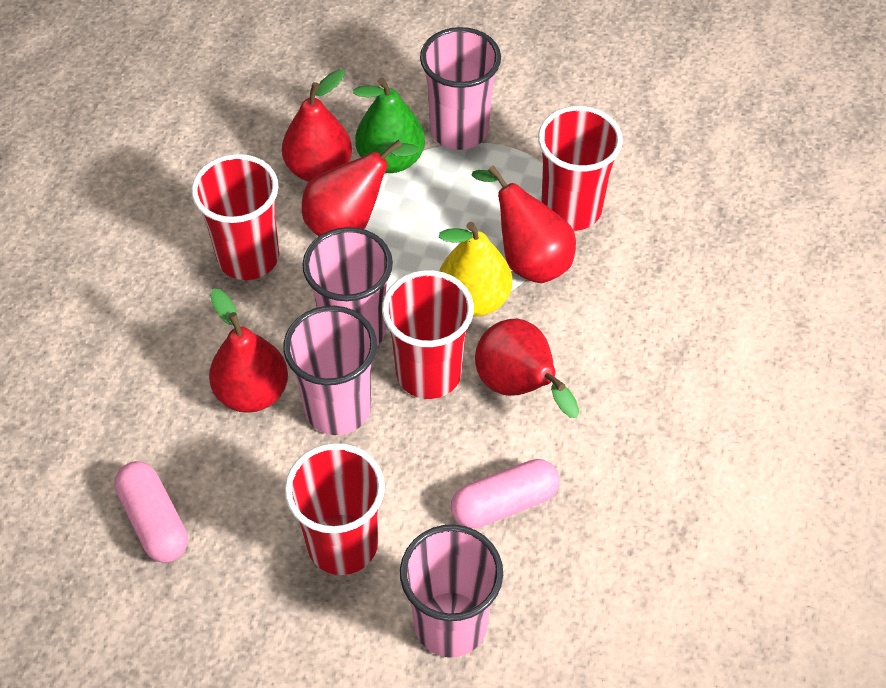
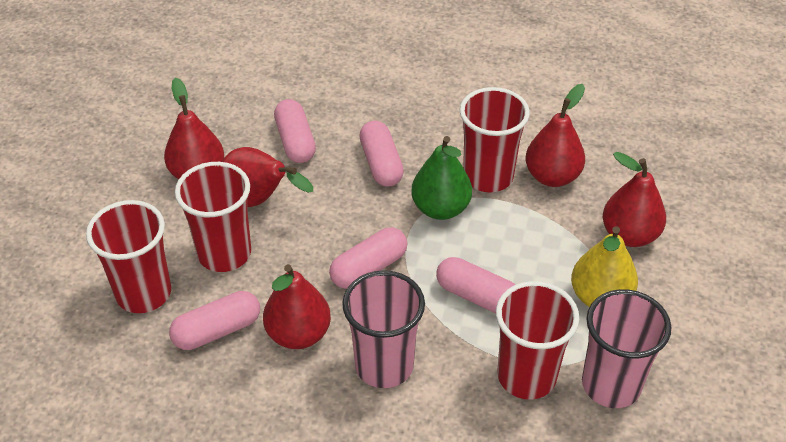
pink capsule: [115,461,188,563] [451,459,560,529] = 2 -> [169,291,260,350] [274,99,316,163] [329,227,407,289] [359,121,404,187] [436,257,516,314] = 5
pink cup: [283,306,377,435] [302,227,393,346] [400,524,503,657] [420,27,501,150] = 4 -> [342,270,425,388] [582,289,671,408] = 2

